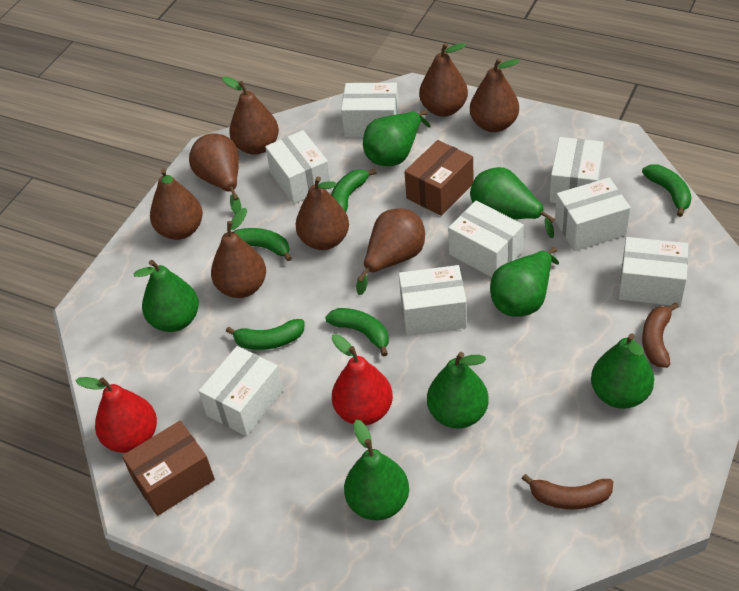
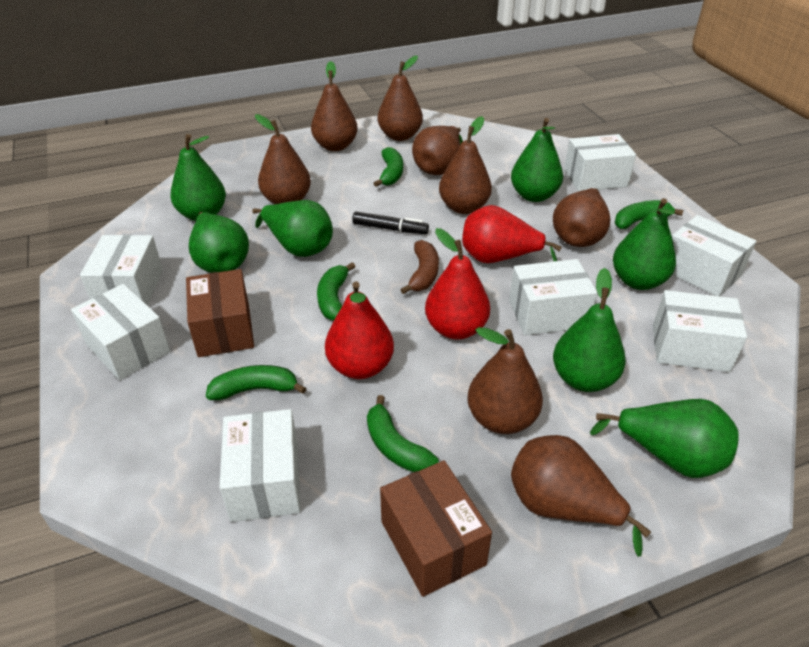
black marker: none = 0 -> [352,211,429,234] = 1
brown banana: [522,474,613,510] [642,302,679,368] = 2 -> [400,240,439,294] = 1
red pear: [76,377,157,453] [332,334,393,425] = 2 -> [325,281,394,379] [425,228,490,340] [462,205,562,263] = 3
white box: [199,346,283,436] [265,130,331,204] [341,83,399,137] [399,265,467,336] [448,201,524,277] [550,137,604,203] [555,177,631,251] [619,237,688,306] = 8 -> [71,284,170,380] [80,235,163,306] [219,409,301,522] [509,259,597,335] [564,134,636,192] [653,290,747,372] [672,215,756,296] = 7

